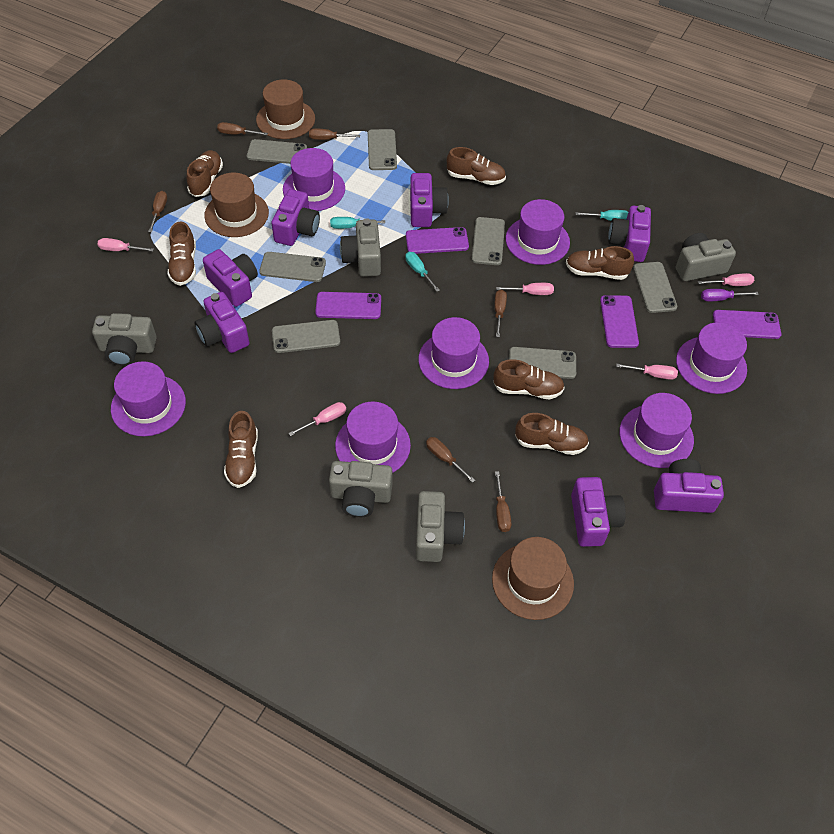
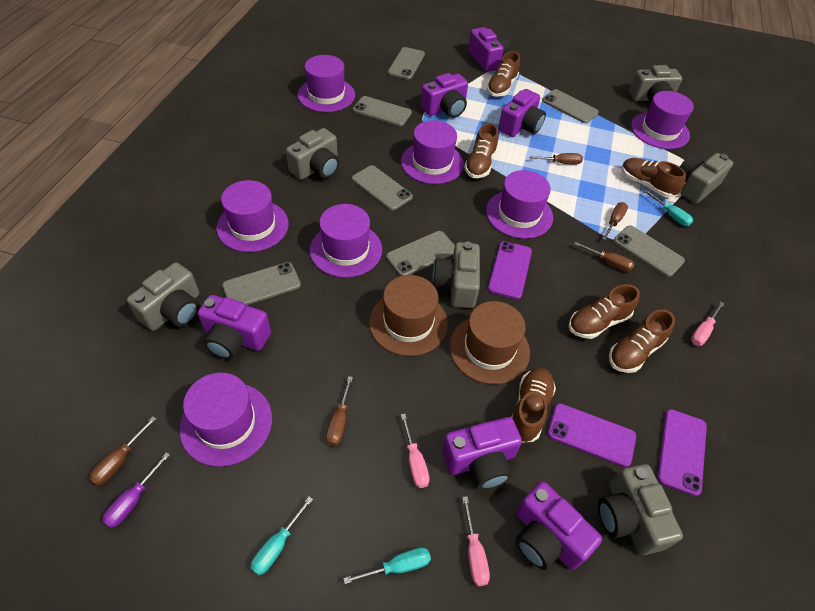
brown hat: [204,172,269,237] [256,79,315,139] [492,537,574,620] = 3 -> [369,275,448,356] [449,301,530,384] = 2
brown screwdriver: [148,191,167,232] [217,122,268,135] [309,128,360,140] [426,437,475,483] [494,290,507,337] [495,471,511,532] = 6 -> [89,416,156,486] [326,376,353,446] [529,153,583,164] [574,242,634,271] [602,202,628,240] = 5
brown shoe: [167,221,196,286] [187,150,223,197] [224,411,258,488] [447,147,506,185] [493,359,565,400] [515,413,589,455] [566,246,634,280] = 7 -> [464,123,499,178] [486,51,520,97] [511,368,556,443] [569,284,640,339] [609,309,675,373] [621,158,686,198] = 6
grey camera: [92,313,157,366] [329,461,392,517] [340,218,381,277] [416,491,465,562] [676,233,736,281] = 5 -> [127,262,200,331] [286,128,339,180] [432,242,480,308] [598,464,683,555] [629,65,682,102] [680,153,733,204] = 6
pink screwdriver: [98,238,154,252] [288,402,346,436] [496,283,554,295] [616,364,678,380] [698,273,754,286] = 5 -> [401,413,430,488] [462,496,490,586] [691,302,724,346] = 3
purple camera: [195,292,250,353] [203,249,258,307] [271,189,320,246] [410,173,449,227] [571,477,626,547] [608,205,651,262] [654,459,724,513] = 7 -> [198,295,271,360] [421,73,468,118] [442,417,522,489] [468,27,509,72] [498,89,546,137] [516,481,602,570] = 6
purple phone: [315,292,381,319] [406,227,469,254] [600,295,639,348] [713,310,781,339] = 4 -> [488,241,532,299] [547,403,636,467] [657,409,707,496] = 3

